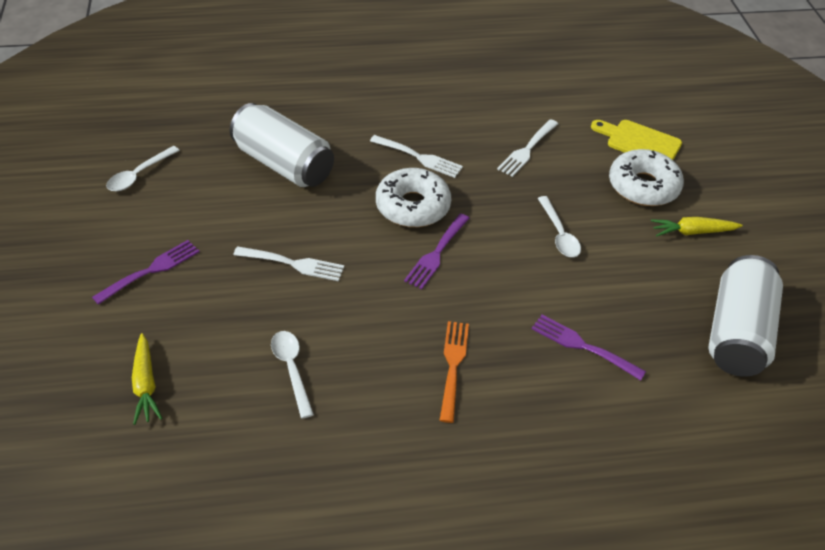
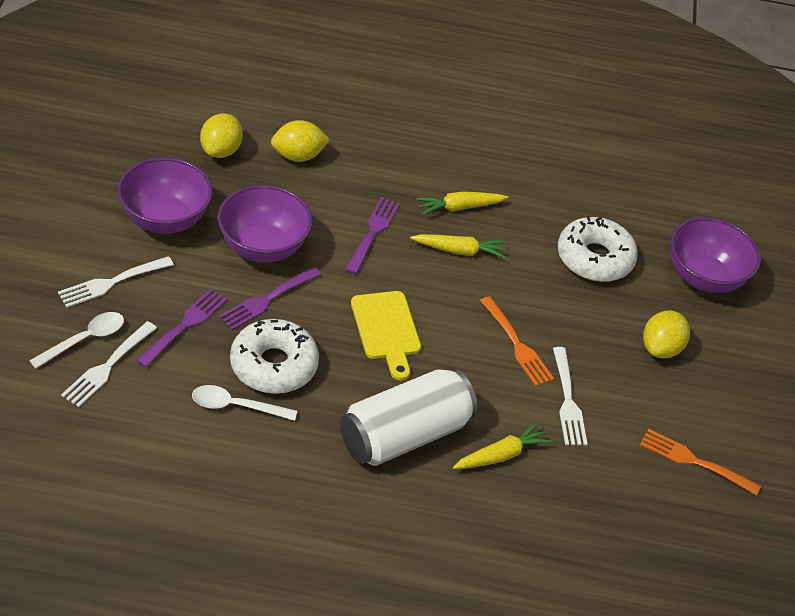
orange fork: [439,321,469,423] = 1 -> [480,296,554,386] [640,429,761,496] = 2
purple bowl: none = 0 -> [117,157,213,234] [217,185,312,263] [670,217,761,293] = 3
white can: [230,103,334,187] [708,255,783,377] = 2 -> [340,368,477,466] = 1
white spoon: [106,146,180,191] [271,331,314,419] [538,196,581,257] = 3 -> [29,312,124,369] [192,385,297,421] = 2
yellow carrot: [132,333,162,425] [651,217,743,236] = 2 -> [410,234,506,258] [416,192,508,215] [453,422,552,469] = 3
yellow lemon: none = 0 -> [200,113,243,158] [271,120,330,162] [643,311,690,358] = 3

